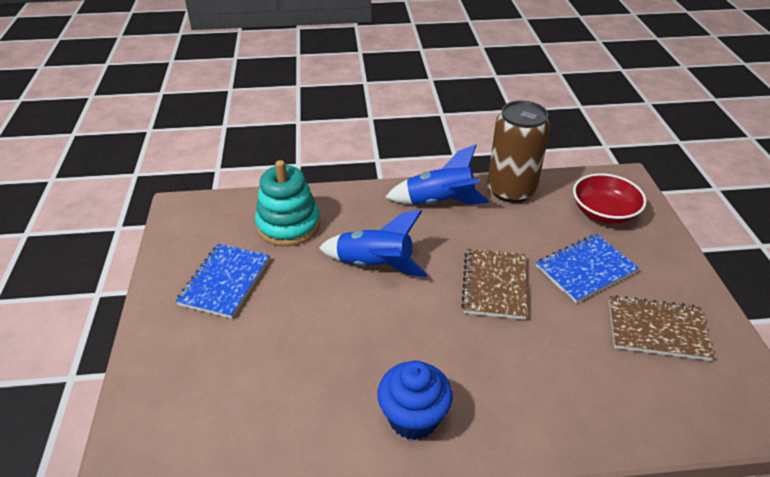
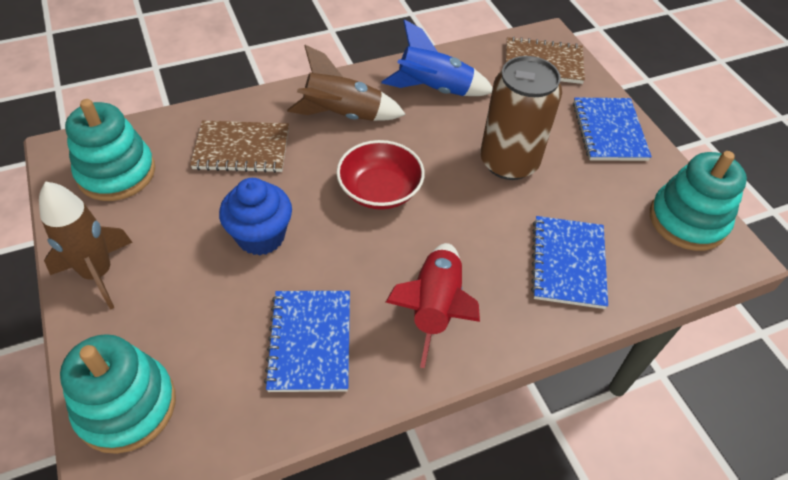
blue notebook: [176,244,270,319] [536,234,639,303] = 2 -> [264,291,350,392] [531,216,608,309] [573,97,652,161] = 3
blue rocket: [319,210,427,277] [385,144,489,205] = 2 -> [381,19,493,96] = 1
brown rocket: none = 0 -> [39,181,133,310] [287,45,406,121] = 2
red rocket: none = 0 -> [386,243,480,368] = 1
turquoise stacking toy: [255,160,320,246] = 1 -> [60,334,176,454] [65,99,155,201] [650,151,747,251] = 3

